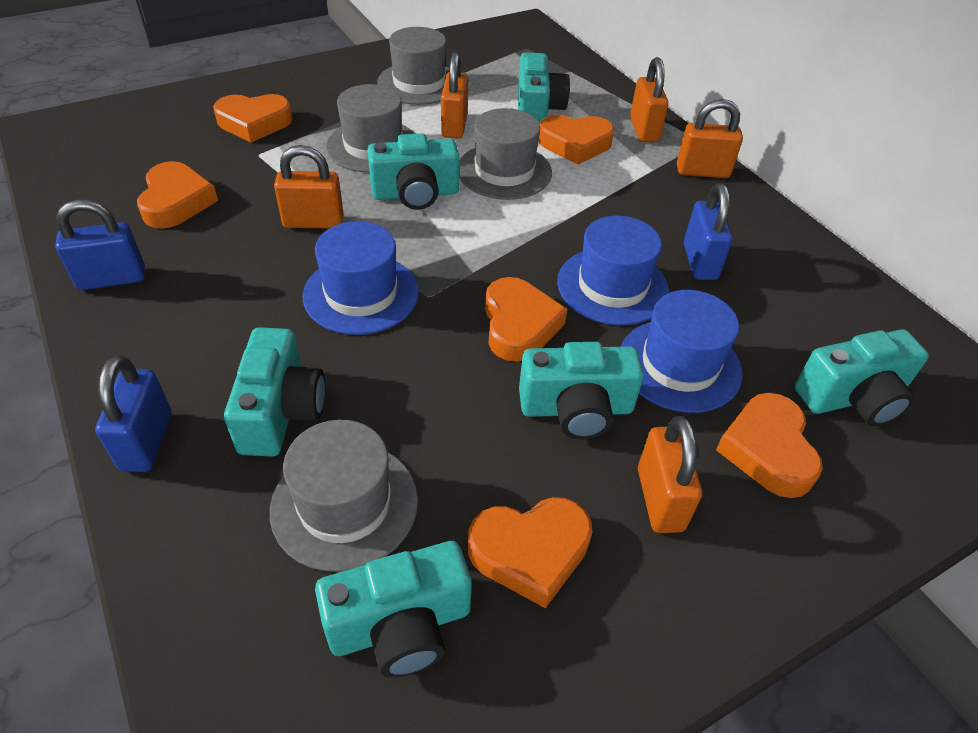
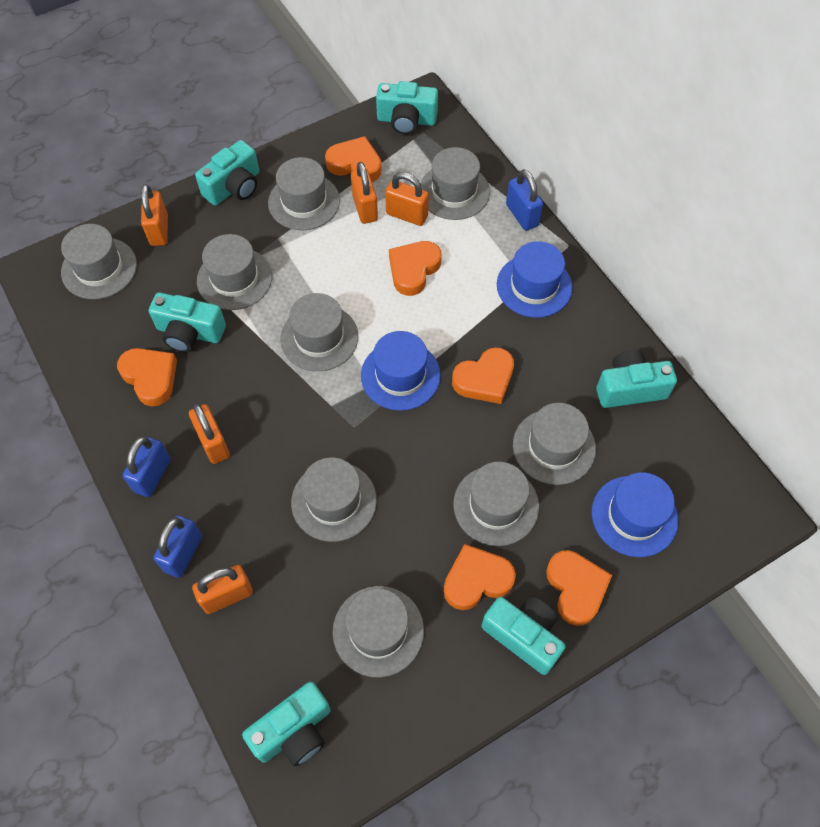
grey hat: [270,420,418,572] [326,84,415,173] [377,27,449,105] [459,108,552,200] = 4 -> [61,224,137,299] [197,234,272,310] [268,157,340,230] [280,293,358,371] [291,457,377,542] [333,586,424,678] [420,147,490,220] [453,462,539,546] [513,403,596,485] = 9

